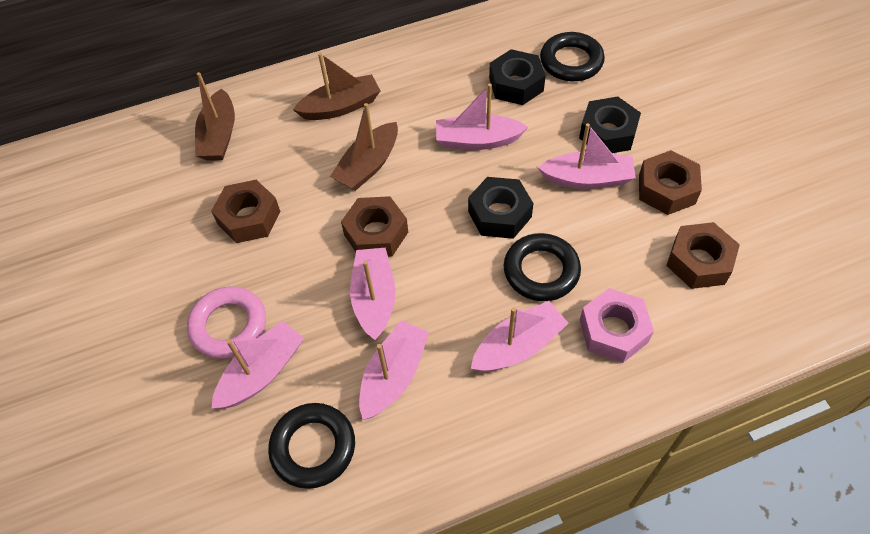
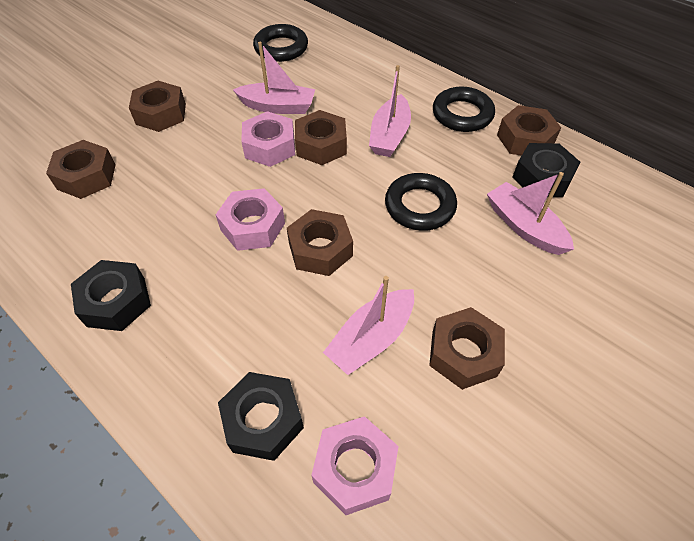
brown boat: [195,72,235,161] [293,53,381,120] [330,103,398,191] = 3 -> none = 0
brown nut: [211,180,280,243] [341,196,408,257] [639,150,702,215] [666,222,740,289] = 4 -> [46,140,116,199] [129,81,186,132] [287,209,353,276] [295,110,347,165] [429,307,505,390] [497,105,561,156] = 6
pink boat: [211,321,304,409] [350,248,396,340] [359,320,429,420] [436,83,528,150] [471,301,568,372] [538,123,636,189] = 6 -> [233,42,315,114] [323,276,414,375] [369,65,411,157] [487,172,574,255] = 4
pink nut: [580,288,654,363] = 1 -> [215,188,285,251] [241,111,295,167] [311,416,398,515] = 3
pink ring: [187,286,266,359] = 1 -> none = 0

